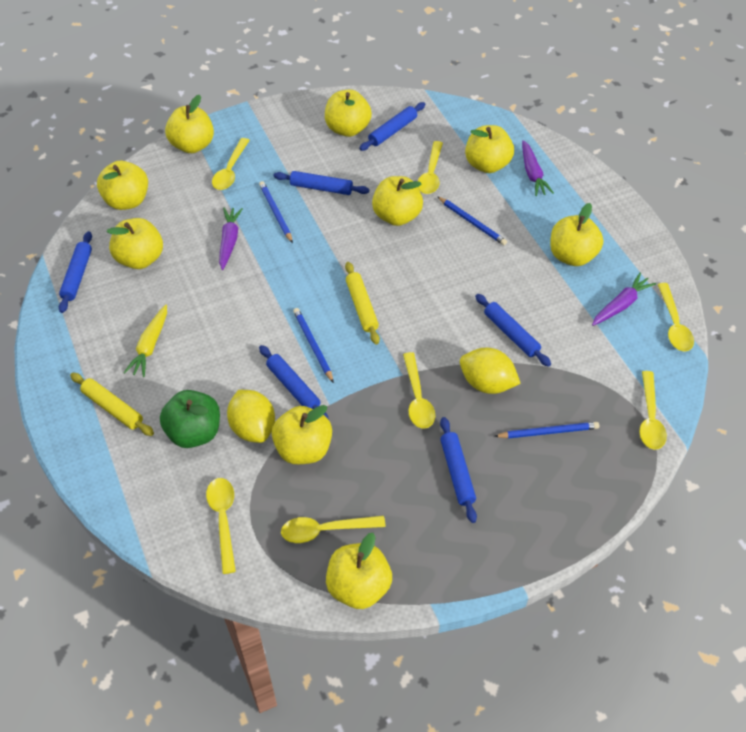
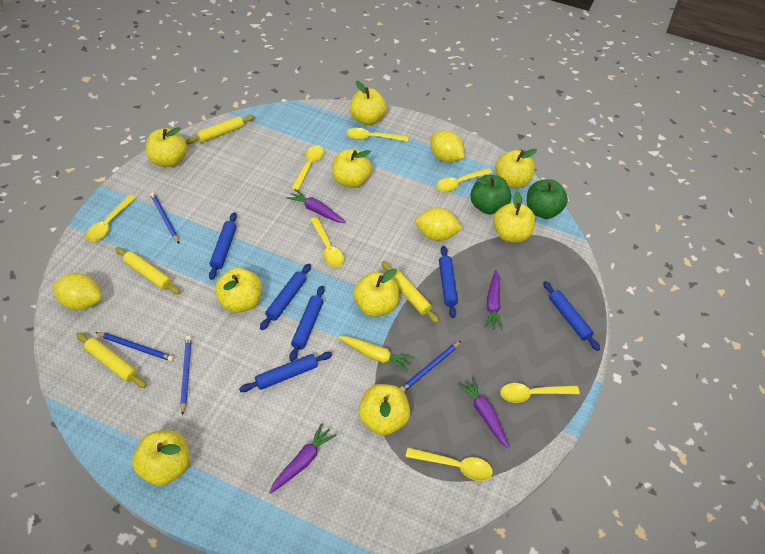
green apple: [160,390,220,448] = 1 -> [470,175,512,215] [527,179,568,219] = 2
purple carrot: [219,208,243,270] [522,140,554,196] [592,273,656,326] = 3 -> [269,423,337,494] [286,189,345,223] [457,377,510,449] [485,270,503,330] = 4
yellow lemon: [227,390,275,443] [460,348,521,394] = 2 -> [52,273,102,310] [415,208,463,241] [430,130,464,162] = 3
yellow rolling pin: [70,373,154,436] [345,262,380,345] = 2 -> [76,333,147,388] [115,247,180,294] [185,115,255,144] [382,261,439,323] = 4

